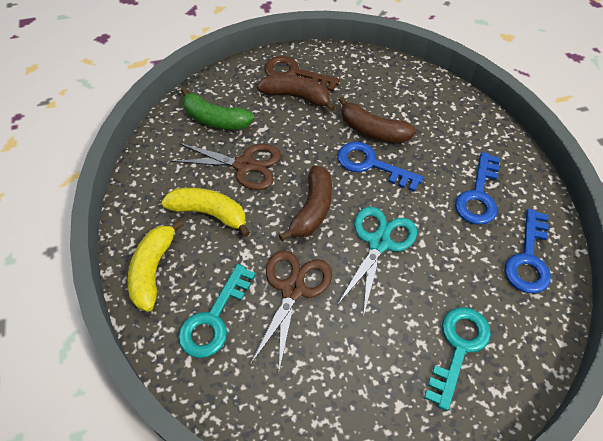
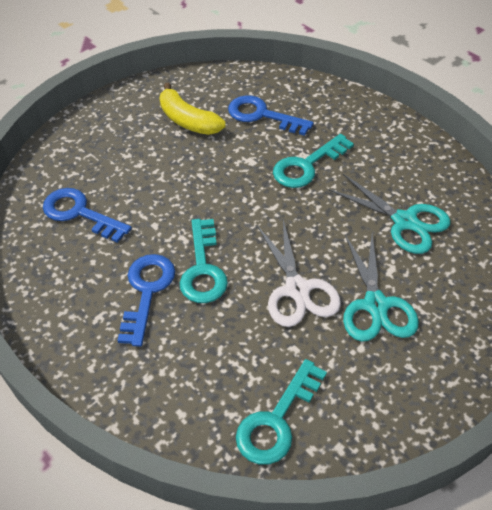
brown banana: [257,74,336,111] [279,165,332,241] [339,96,416,143] = 3 -> none = 0
brown key: [264,56,340,91] = 1 -> none = 0
brown scissors: [170,142,281,190] [250,250,332,371] = 2 -> none = 0
green banana: [181,88,255,130] = 1 -> none = 0
turquoise key: [178,264,256,358] [424,307,491,411] = 2 -> [180,219,228,303] [236,359,327,465] [273,134,354,188] = 3
turquoise scissors: [337,207,417,317] = 1 -> [328,174,451,254] [343,233,419,342] = 2
white scissors: none = 0 -> [257,220,341,327] = 1
yellow banana: [128,219,184,312] [161,188,250,237] = 2 -> [160,83,226,135] = 1

